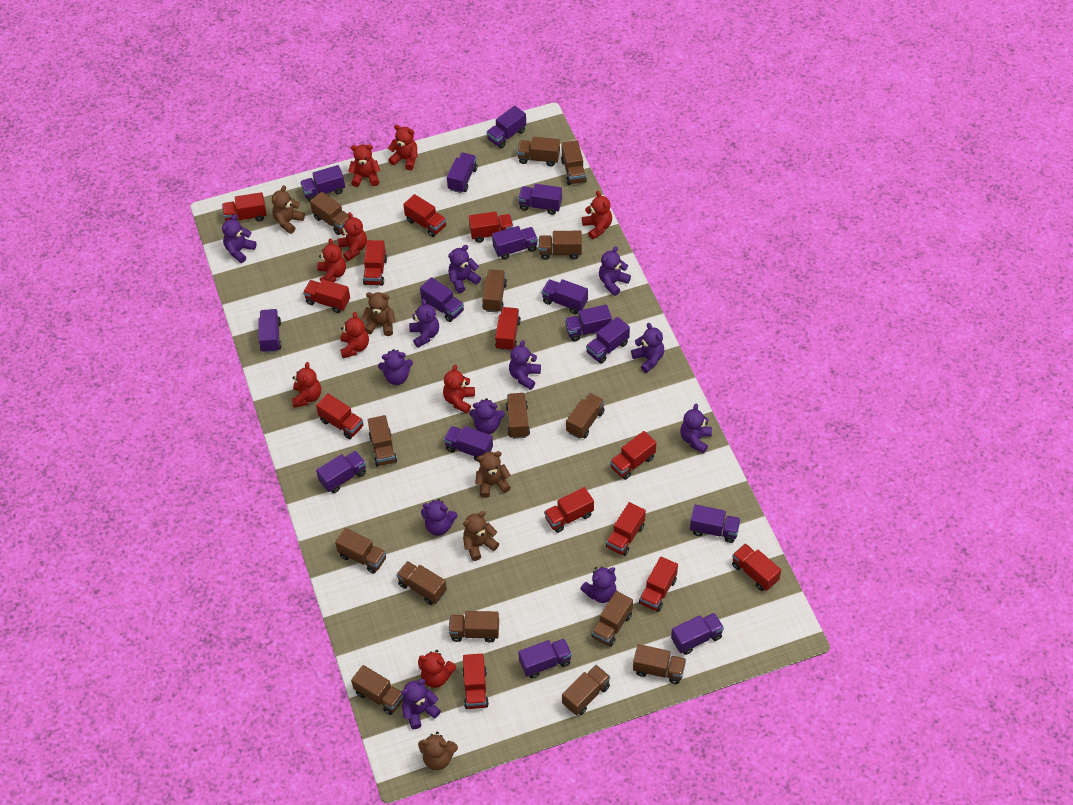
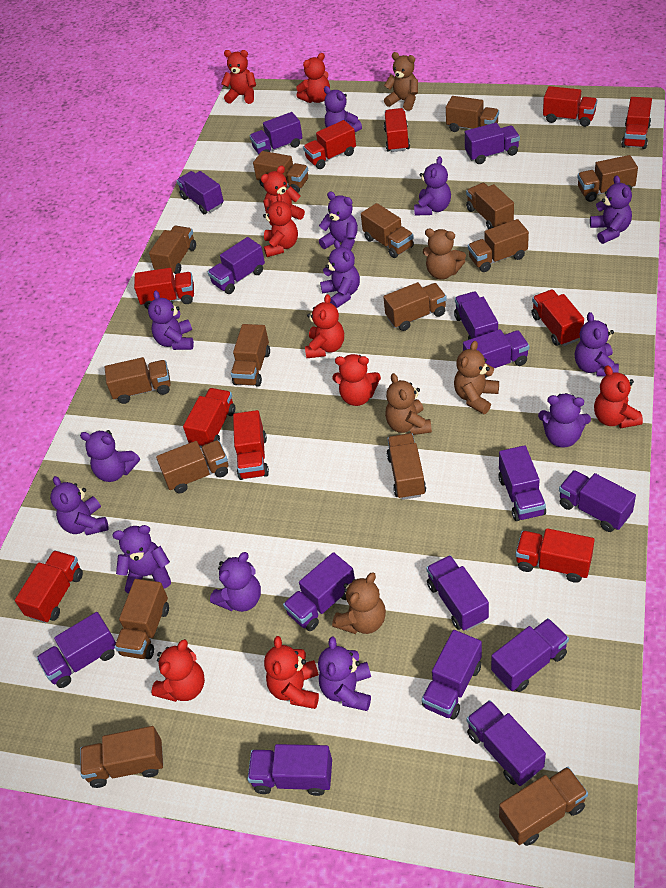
purple teddy bear: [222,214,257,263] [378,349,413,385] [401,679,441,729] [409,299,439,348] [421,499,457,536] [448,245,481,293] [469,398,505,434] [509,340,541,390] [580,567,616,603] [599,246,631,296] [631,323,664,373] [680,404,712,453] = 12 -> [50,476,109,535] [80,430,140,482] [113,525,171,594] [148,290,194,350] [210,552,261,612] [318,637,371,711] [319,191,358,250] [320,240,360,308] [324,86,362,132] [414,156,451,215] [538,393,591,448] [575,312,619,377] [590,175,632,244] = 13
red truck: [222,192,267,222] [303,279,350,313] [316,393,363,439] [363,240,387,286] [403,194,446,237] [462,654,489,709] [469,211,513,243] [495,307,521,351] [544,487,594,533] [606,502,646,556] [610,431,656,480] [639,557,678,612] [732,543,781,591] = 13 -> [15,551,83,623] [134,268,194,309] [183,388,236,448] [233,410,269,480] [303,120,356,169] [384,108,410,152] [516,528,595,583] [531,290,584,346] [543,86,597,127] [621,97,652,149] = 10

